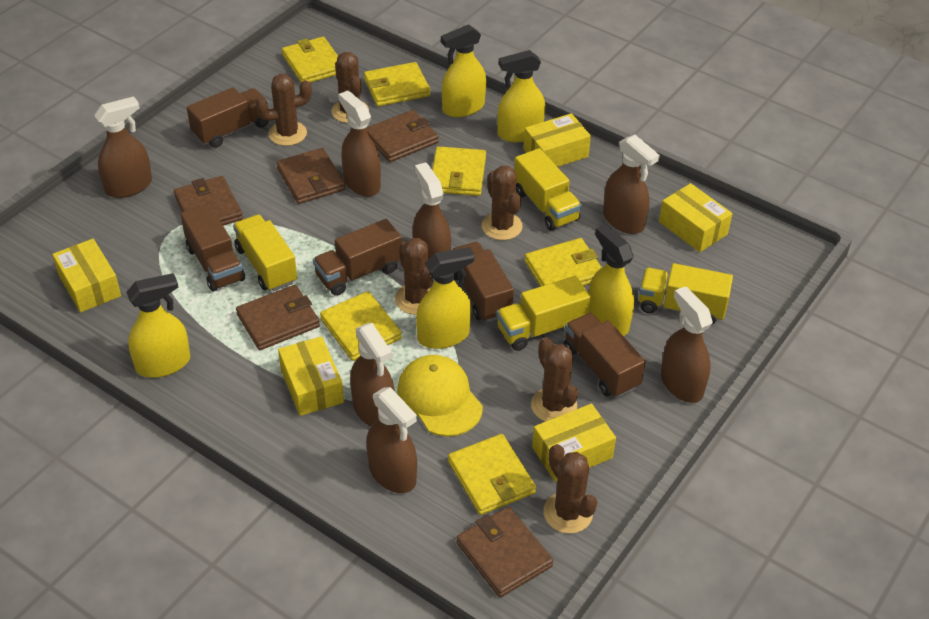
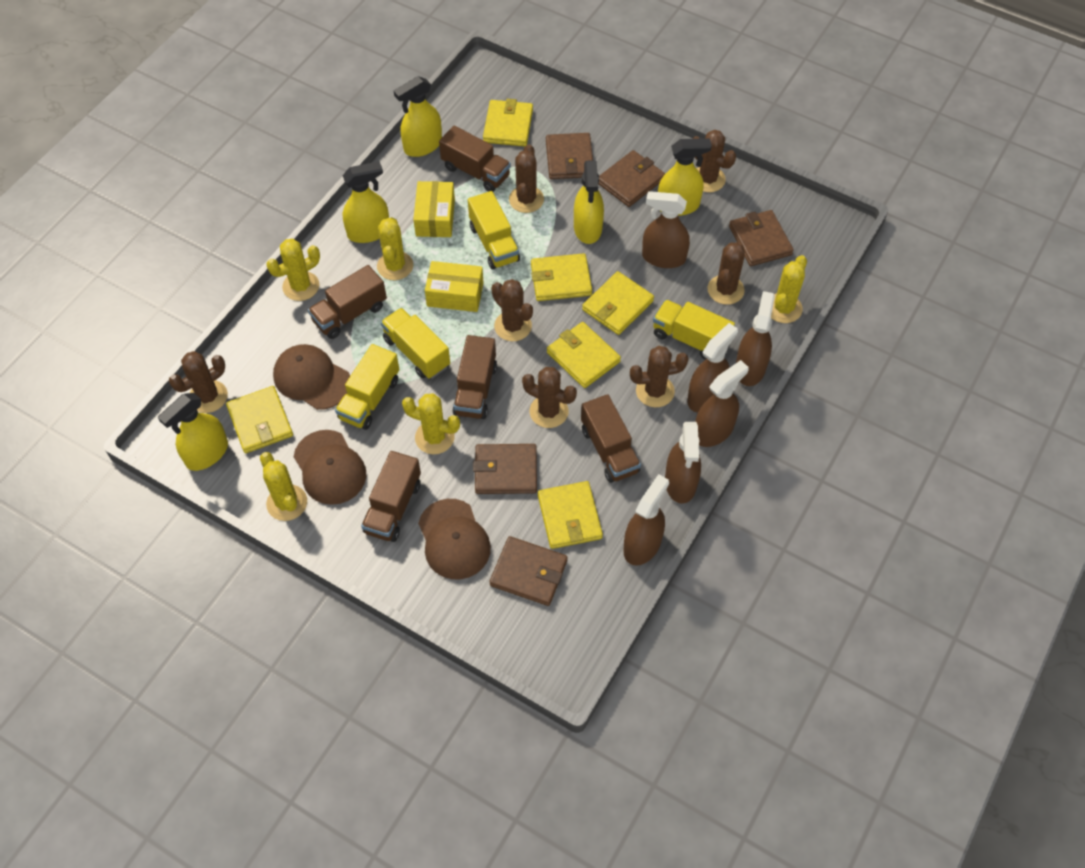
brown cactus: [256,74,312,146] [331,52,369,123] [395,238,433,315] [482,166,523,240] [531,337,578,422] [543,444,597,534] = 6 -> [169,351,228,413] [491,279,533,341] [509,144,544,213] [522,367,577,428] [630,346,689,407] [693,130,736,192] [708,242,745,305] = 7
brown cap: none = 0 -> [273,344,350,410] [293,430,366,505] [418,499,491,579] = 3
brown spray bottle: [94,96,152,198] [339,91,381,197] [350,323,395,426] [366,387,417,493] [413,162,451,260] [603,135,660,234] [661,286,713,403] = 7 -> [624,474,669,566] [642,191,690,268] [665,422,701,504] [687,323,738,413] [695,360,749,447] [736,291,775,386] = 6
yellow box: [52,239,121,312] [278,336,344,416] [523,113,591,167] [532,404,616,482] [659,183,733,252] = 5 -> [413,181,455,237] [425,261,484,312] = 2
yellow cactus: none = 0 -> [260,452,307,521] [266,239,320,301] [377,217,413,280] [402,393,460,454] [771,255,807,323] = 5
yellow cap: [397,355,483,437] = 1 -> none = 0

